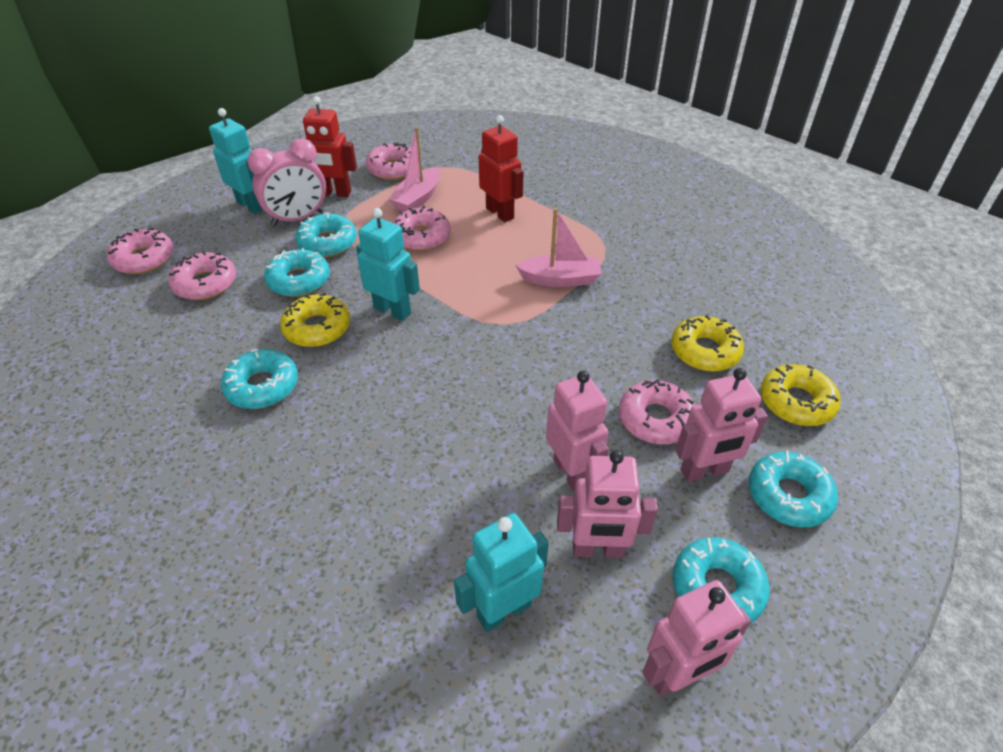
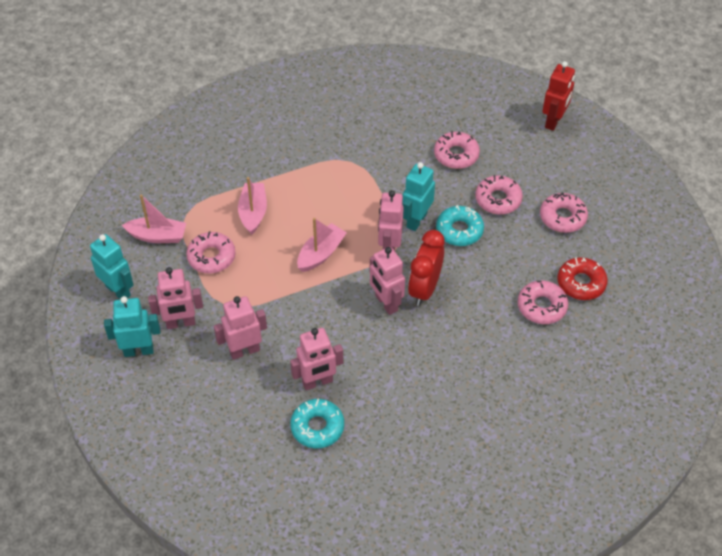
pink boat: [389,126,440,212] [516,208,601,287] = 2 -> [122,194,186,243] [238,177,267,235] [297,218,347,272] = 3
pink clock: [247,138,326,226] = 1 -> none = 0
pink robot: [546,371,609,493] [557,450,658,558] [642,580,751,696] [675,368,768,482] = 4 -> [148,267,203,329] [214,296,267,360] [290,328,343,390] [370,247,405,315] [378,190,404,251] = 5
red clock: none = 0 -> [408,230,445,306] = 1
red donut: none = 0 -> [557,257,608,300] = 1
red robot: [298,96,357,197] [479,115,523,222] = 2 -> [542,61,575,131] = 1
turquoise donut: [221,349,298,409] [264,248,330,297] [295,212,357,257] [673,538,770,623] [749,450,838,527] = 5 -> [290,399,344,448] [436,205,484,246] = 2
yellow donut: [280,293,350,347] [671,315,744,371] [761,364,841,426] = 3 -> none = 0

